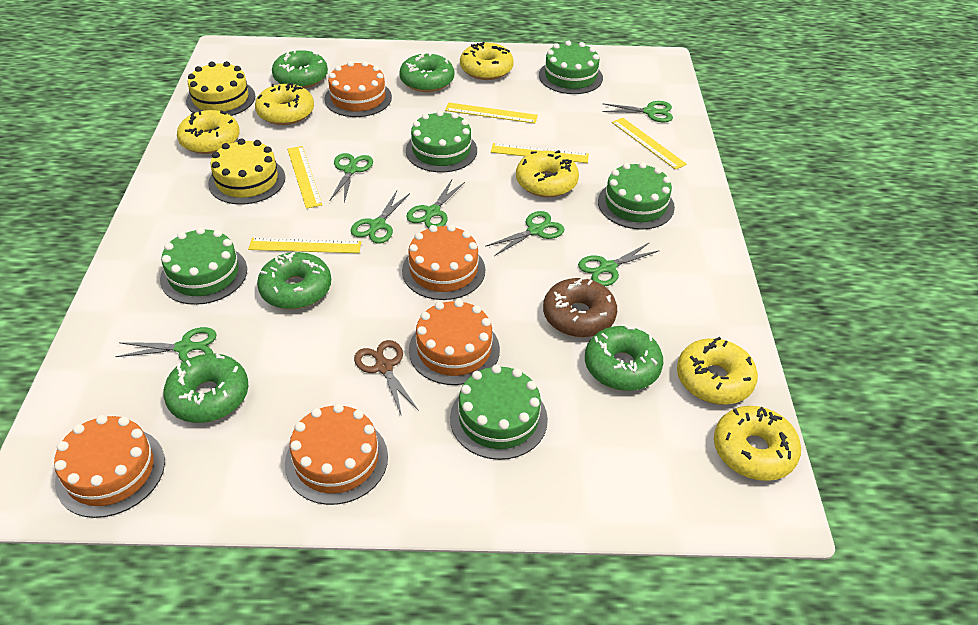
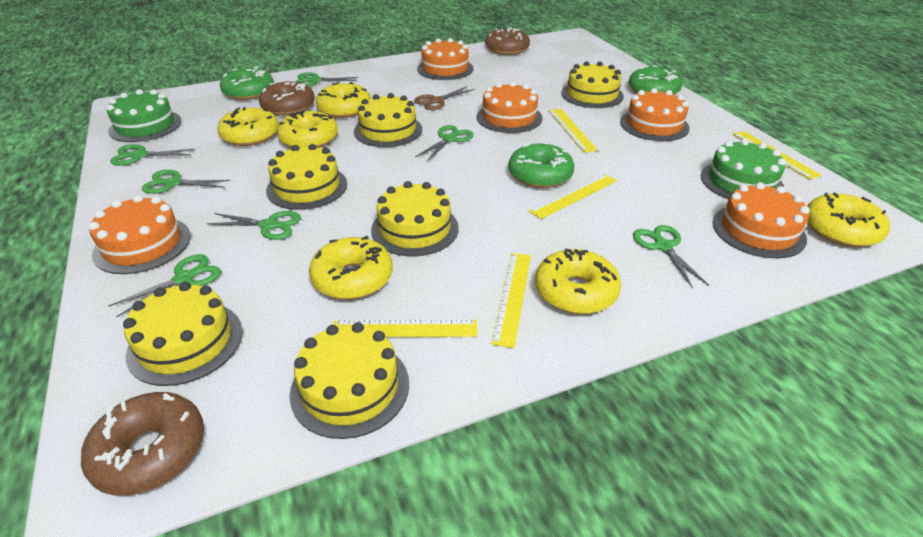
brown donut: [543,277,617,337] = 1 -> [81,392,204,496] [259,80,315,116] [485,27,530,55] = 3
green cake: [160,227,247,305] [406,110,477,172] [450,365,548,460] [539,41,603,94] [598,162,675,230] = 5 -> [106,89,182,142] [701,139,786,199] = 2
green donut: [163,354,248,423] [257,252,331,309] [272,50,328,88] [399,52,454,92] [585,325,663,391] = 5 -> [220,66,274,100] [509,142,574,188] [629,65,682,95] = 3
yellow cake: [186,61,255,116] [208,139,285,205] = 2 -> [123,282,243,386] [266,144,347,210] [290,322,409,439] [354,93,422,147] [371,181,459,256] [561,61,624,108] = 6

